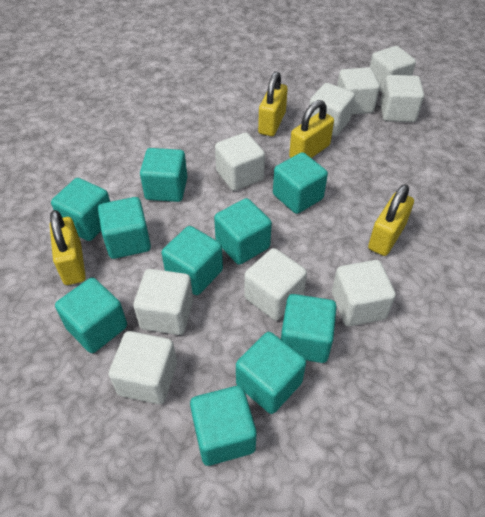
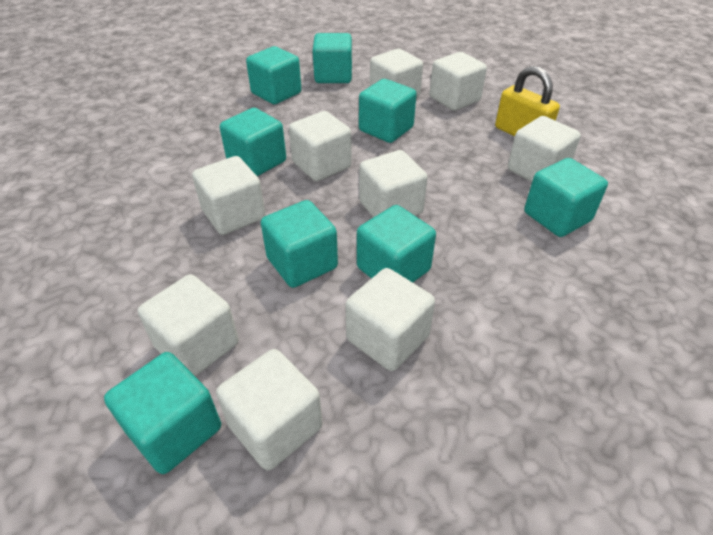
turquoise cube: [51,178,110,241] [55,278,127,353] [98,197,151,259] [140,148,187,202] [162,226,223,295] [190,386,256,466] [214,198,272,265] [236,332,306,414] [273,152,328,214] [281,294,337,363] = 10 -> [104,352,221,474] [220,108,286,176] [246,46,301,105] [261,200,338,288] [313,33,352,83] [357,205,436,282] [359,79,417,143] [524,158,608,237] = 8
yellow padlock: [50,210,86,285] [258,71,288,136] [289,100,334,158] [368,184,414,256] = 4 -> [495,66,560,136] = 1

